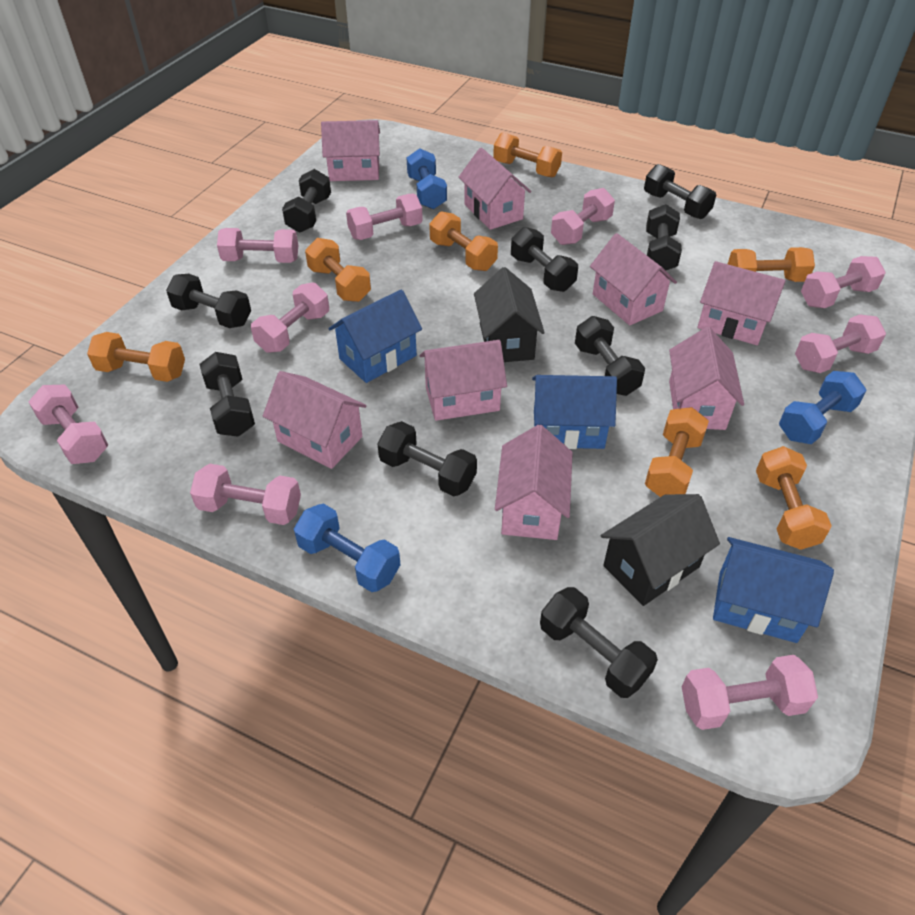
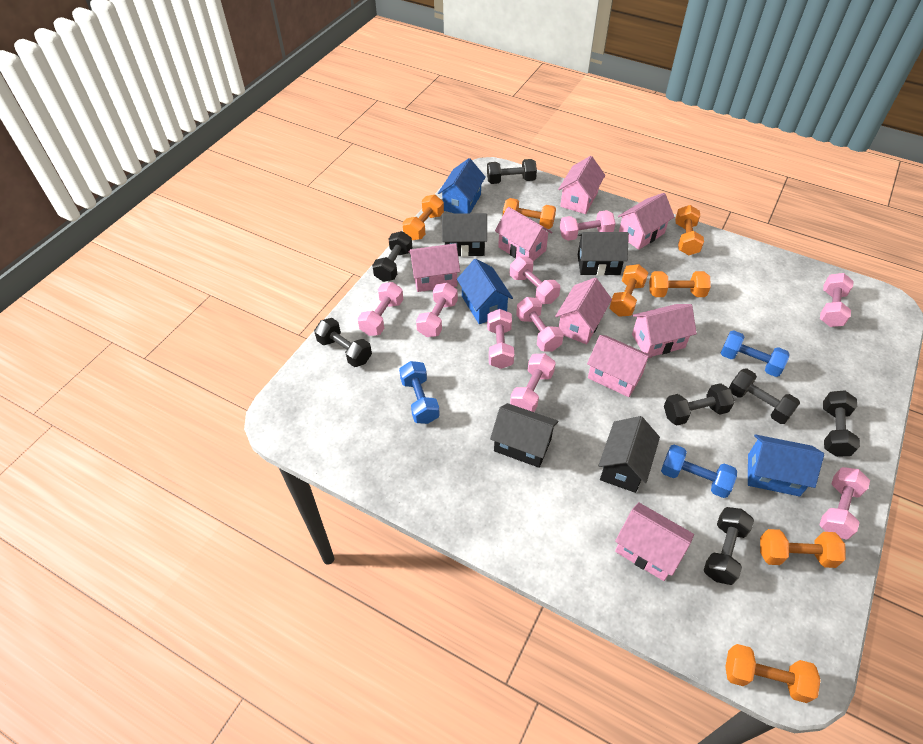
black dumbbell: [166,274,251,328] [200,352,255,437] [282,169,331,233] [377,421,477,497] [511,227,578,292] [540,587,658,698] [575,316,645,396] [644,164,716,219] [646,204,682,271] = 9 -> [314,318,372,367] [372,231,412,282] [487,159,537,184] [664,383,735,425] [704,507,754,585] [729,368,800,424] [823,390,860,457] = 7
black house: [474,267,545,362] [601,494,720,606] = 2 -> [442,213,487,257] [490,403,558,468] [578,232,629,276] [598,416,660,493] = 4

